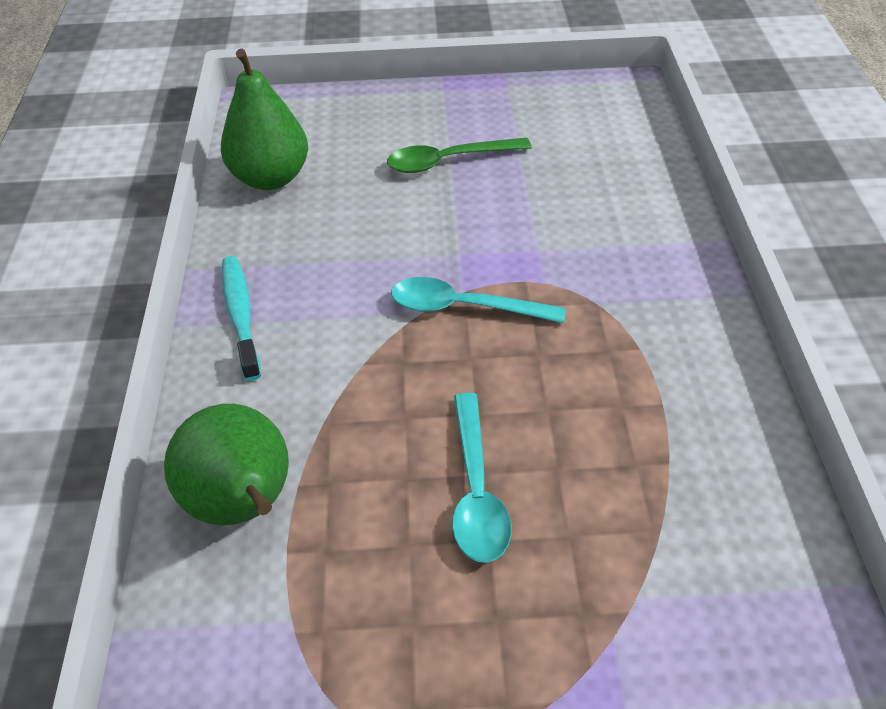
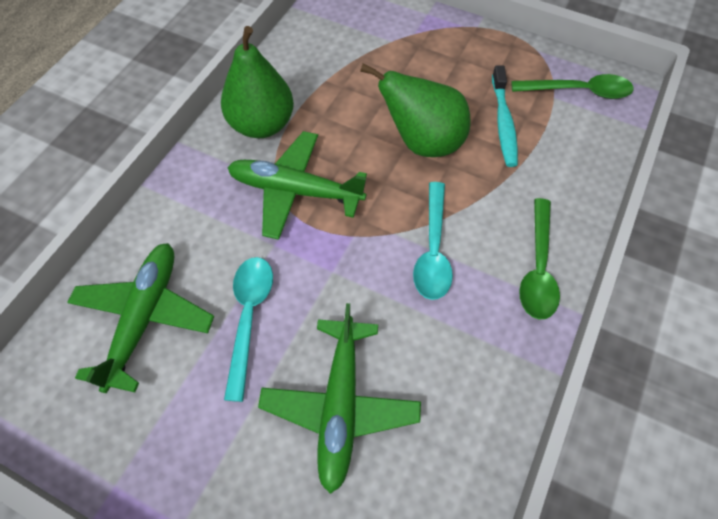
green plane: none = 0 -> [67,243,214,393] [227,131,367,240] [258,303,421,494] = 3
green spoon: [387,137,532,173] = 1 -> [511,74,634,99] [519,198,560,319] = 2

